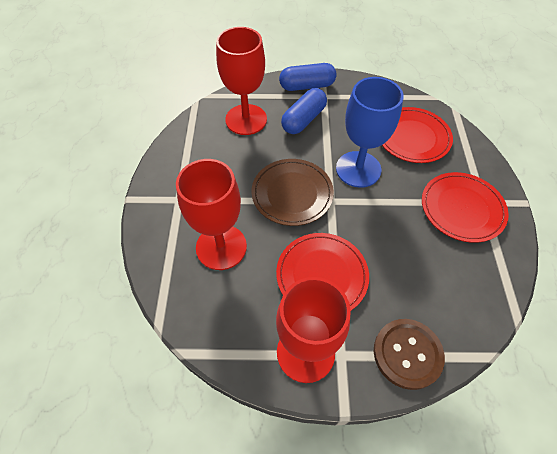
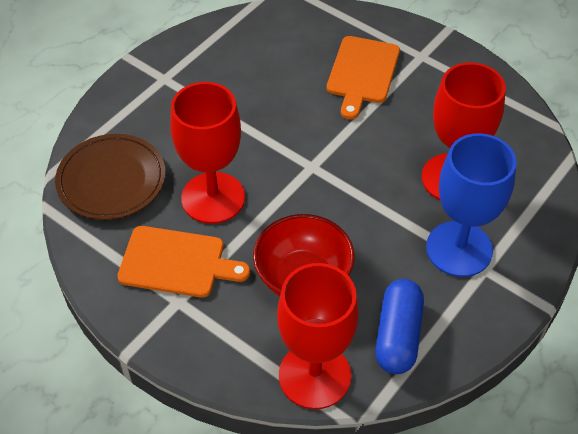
blue capsule: [279,63,336,91] [281,88,327,134] = 2 -> [375,279,424,374] = 1
brown button: [374,319,445,390] = 1 -> none = 0
orange cutting board: none = 0 -> [117,226,250,298] [327,36,400,120] = 2
red bowl: none = 0 -> [253,214,355,296] = 1
red plate: [276,233,369,310] [382,107,453,163] [422,172,509,243] = 3 -> none = 0

